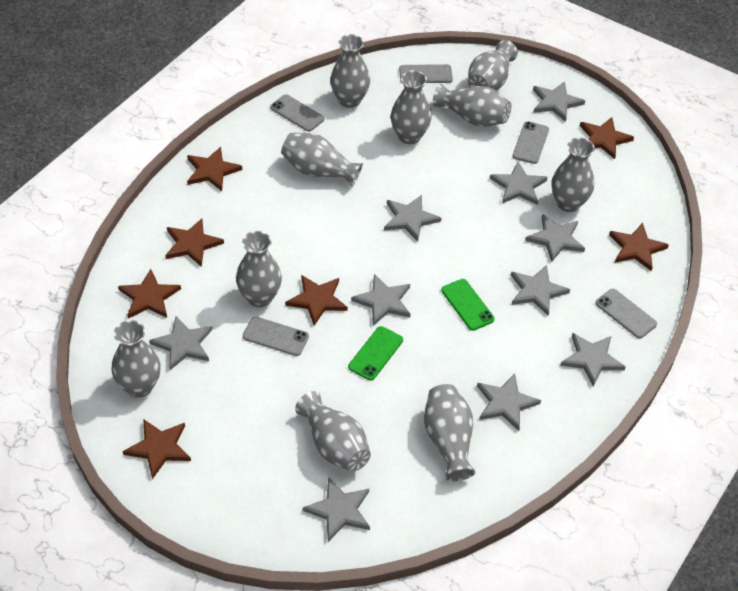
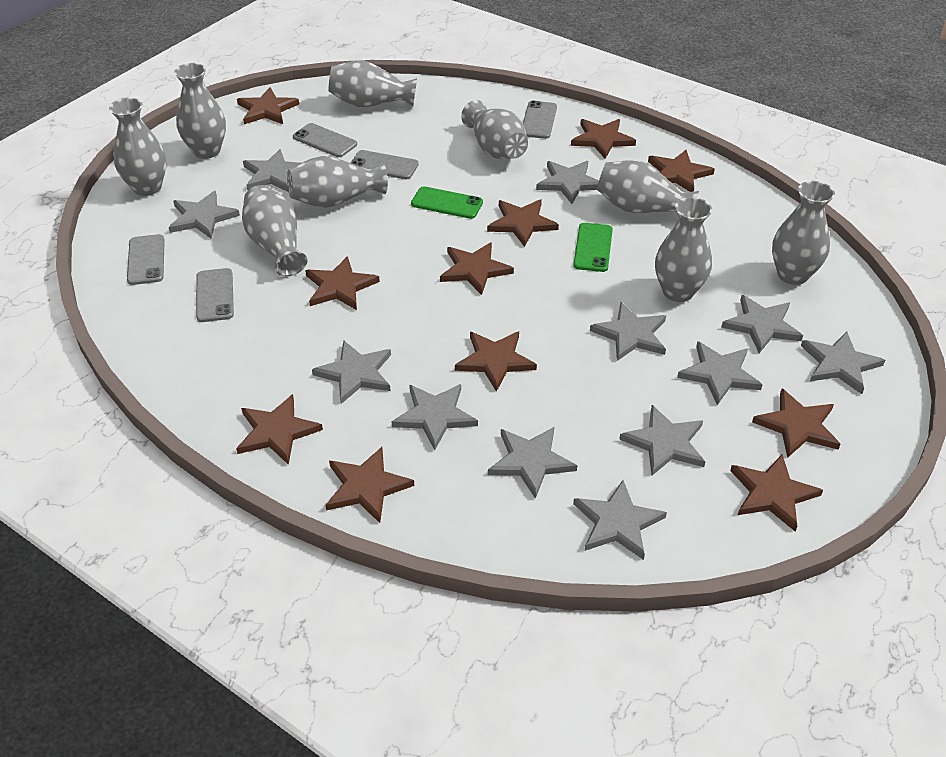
brown star: [118,269,181,318] [123,419,191,479] [165,218,224,267] [187,147,242,191] [285,275,348,326] [580,117,634,159] [609,223,669,271] = 7 -> [236,394,323,465] [237,87,299,124] [305,256,380,310] [325,447,414,523] [440,242,514,295] [455,331,537,392] [487,199,559,247] [571,119,636,159] [648,150,715,192] [730,454,823,532] [752,389,840,458] = 11
grey star: [149,316,212,370] [303,477,370,542] [351,274,411,326] [384,195,441,241] [477,373,541,431] [490,162,547,205] [511,265,570,315] [525,214,585,262] [533,81,585,122] [560,333,626,387] = 10 -> [169,191,240,238] [243,149,301,192] [312,341,391,404] [392,384,478,450] [488,427,577,499] [536,161,599,204] [573,480,667,560] [590,302,666,361] [619,405,705,476] [677,341,763,405] [721,295,803,353] [801,332,885,394] = 12
grey vase: [112,320,161,398] [236,231,282,307] [281,133,363,187] [295,391,371,471] [330,34,370,108] [391,70,432,144] [424,384,476,481] [433,84,511,127] [468,40,518,91] [552,137,595,212] = 10 -> [109,97,166,196] [174,63,226,159] [242,185,307,277] [287,156,388,208] [329,60,417,107] [461,100,528,159] [597,160,699,213] [655,197,712,302] [772,181,835,285] = 9

